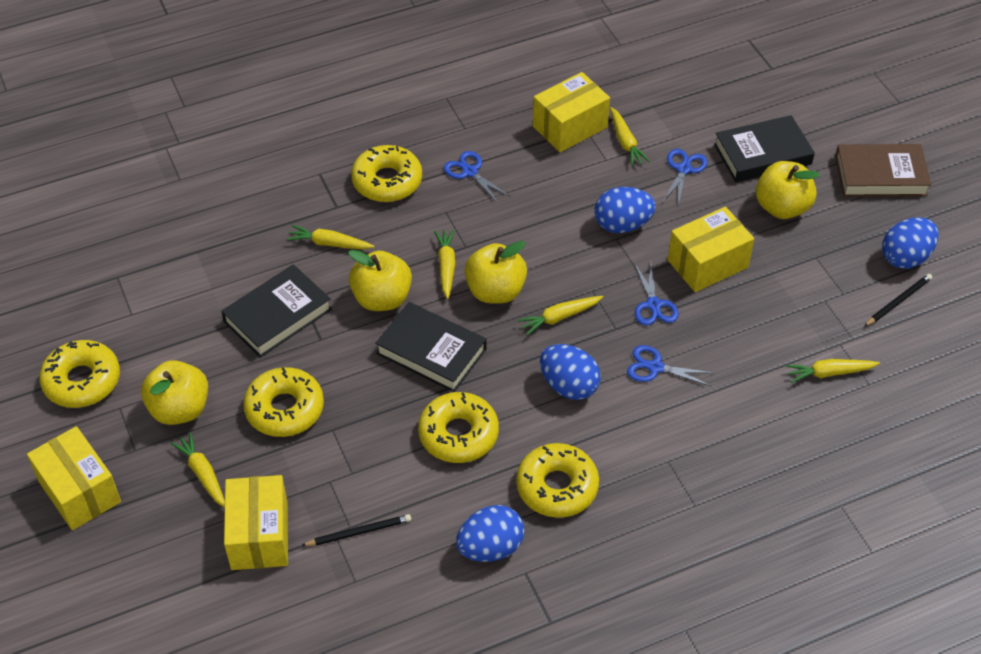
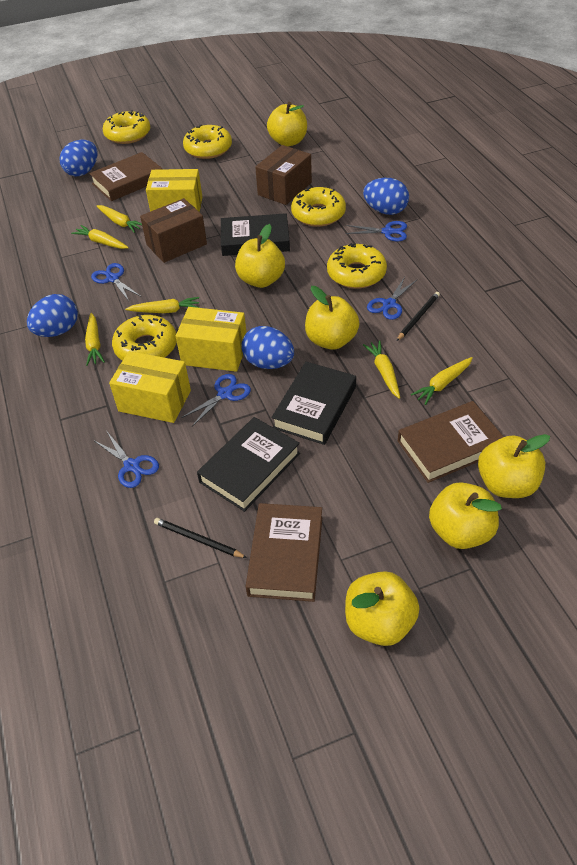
blue scissors: [444,151,511,204] [627,345,714,386] [634,263,679,325] [663,149,707,206] = 4 -> [91,263,140,301] [95,432,159,488] [181,374,251,426] [345,221,407,241] [367,277,417,320] = 5
brown book: [835,144,931,197] = 1 -> [89,152,162,201] [246,503,322,602] [398,401,504,483] = 3
brown box: none = 0 -> [140,198,207,263] [255,145,312,205] = 2
yellow apple: [141,360,208,425] [348,250,412,311] [464,241,527,304] [756,161,820,219] = 4 -> [235,224,285,288] [267,102,307,147] [305,286,360,350] [345,571,420,646] [429,482,502,549] [478,434,550,498] = 6
yellow box: [27,426,121,530] [224,475,288,570] [533,72,610,152] [668,207,754,292] = 4 -> [109,351,191,423] [146,169,202,212] [176,307,247,372] = 3

